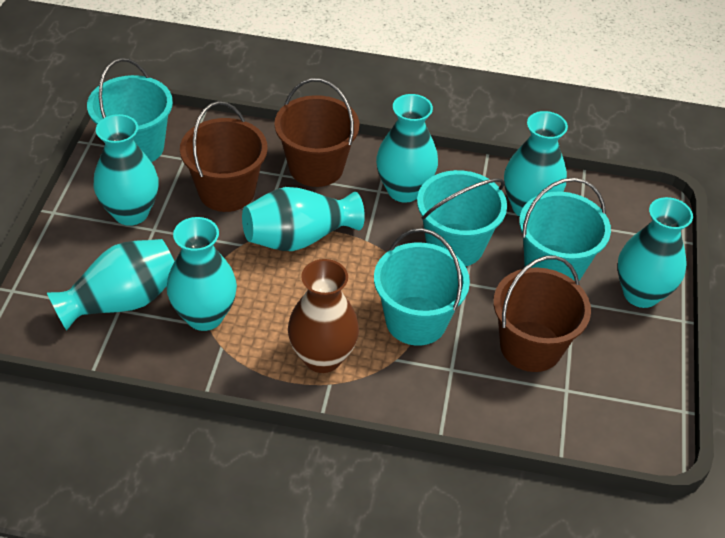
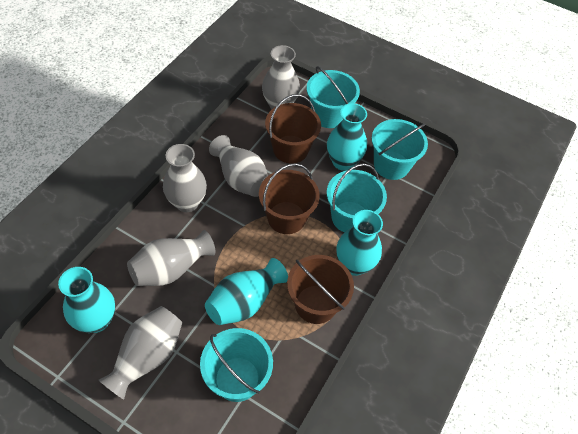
brown vase: [288,259,359,373] = 1 -> none = 0
grey vase: none = 0 -> [99,306,182,400] [127,230,215,286] [163,144,207,212] [209,135,268,197] [262,45,300,109] = 5
turquoise vase: [47,239,175,331] [93,114,159,226] [167,217,237,331] [242,187,365,251] [376,94,438,203] [504,111,568,217] [618,197,693,308] = 7 -> [58,267,115,333] [205,258,288,325] [327,103,367,171] [336,210,383,276] = 4

